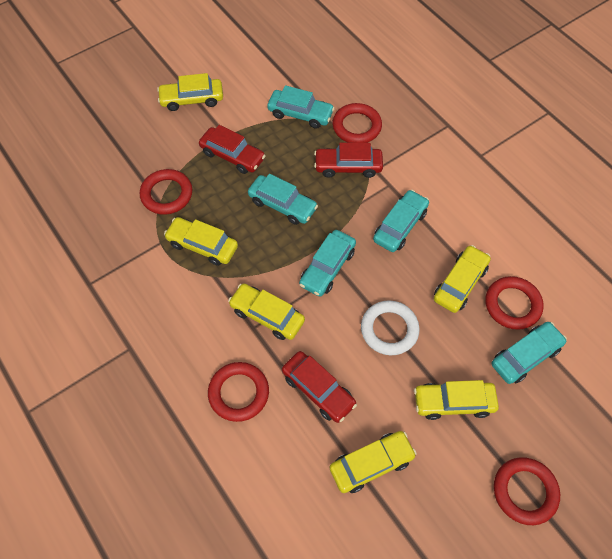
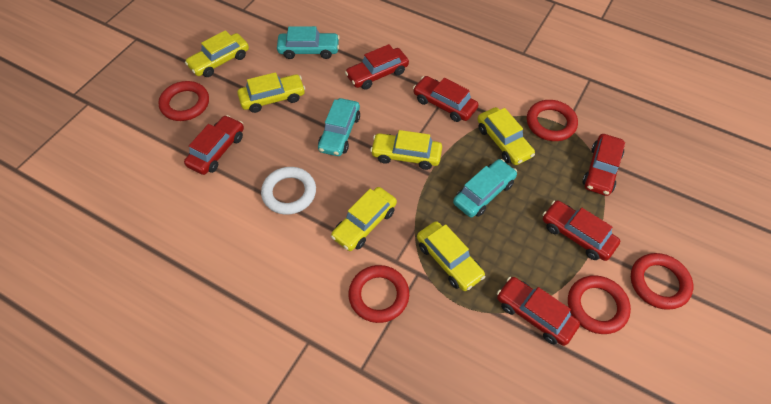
red car: [199,125,266,174] [282,351,357,423] [314,143,383,178] = 3 -> [184,115,244,175] [345,44,409,90] [413,76,478,122] [497,277,580,346] [543,200,620,261] [583,134,625,196] = 6
turquoise car: [248,173,318,225] [267,85,335,129] [299,230,356,297] [373,190,429,252] [492,322,567,384] = 5 -> [277,26,340,59] [318,98,360,156] [453,159,517,217] = 3

